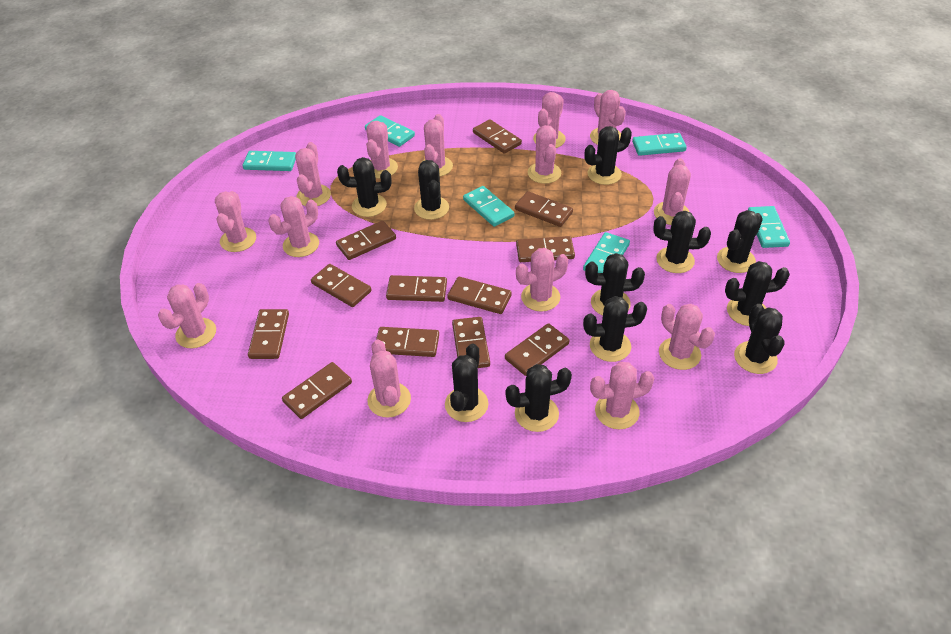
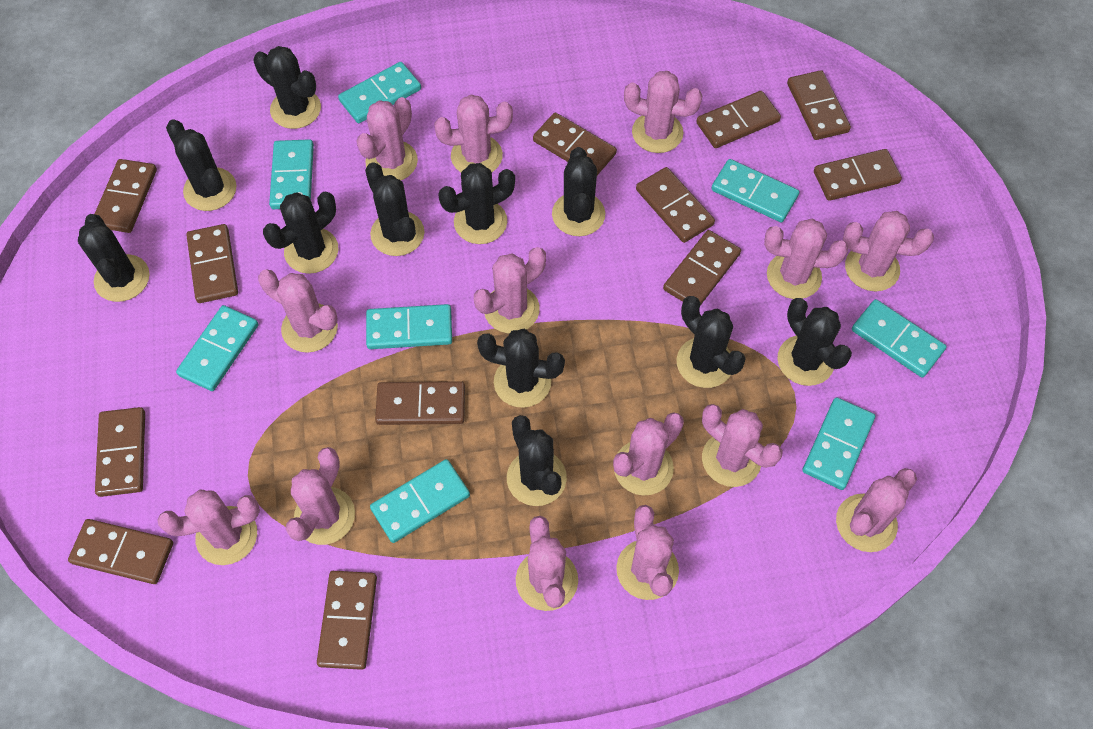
turquoise domino: [243,151,296,171] [365,115,415,147] [463,186,514,227] [583,232,630,273] [632,133,687,156] [748,206,790,248] = 6 -> [176,305,258,391] [269,139,314,209] [338,62,421,123] [366,304,452,349] [370,459,470,543] [711,159,799,222] [802,397,875,490] [852,299,946,377] = 8

